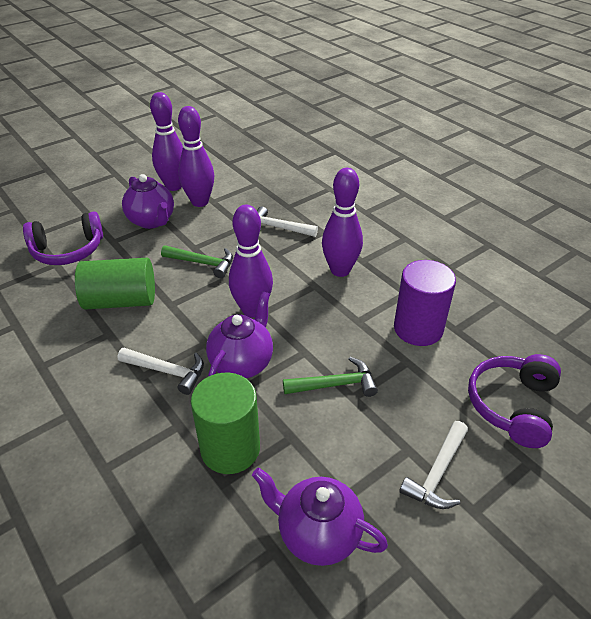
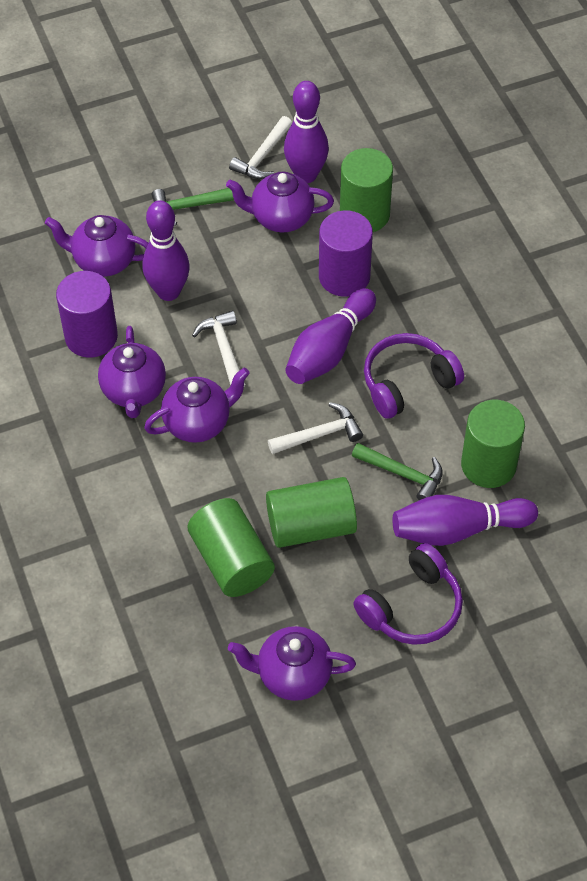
green cylinder: [75,258,155,310] [191,373,260,474] = 2 -> [187,498,275,597] [266,477,357,548] [340,148,393,232] [461,400,525,488] = 4
purple cylinder: [394,260,456,346] = 1 -> [56,271,118,358] [319,210,373,297] = 2
purple teapot: [122,174,174,229] [206,291,273,378] [252,468,388,566] = 3 -> [45,215,148,277] [98,326,166,418] [144,368,250,443] [226,171,334,232] [228,626,356,701] = 5

